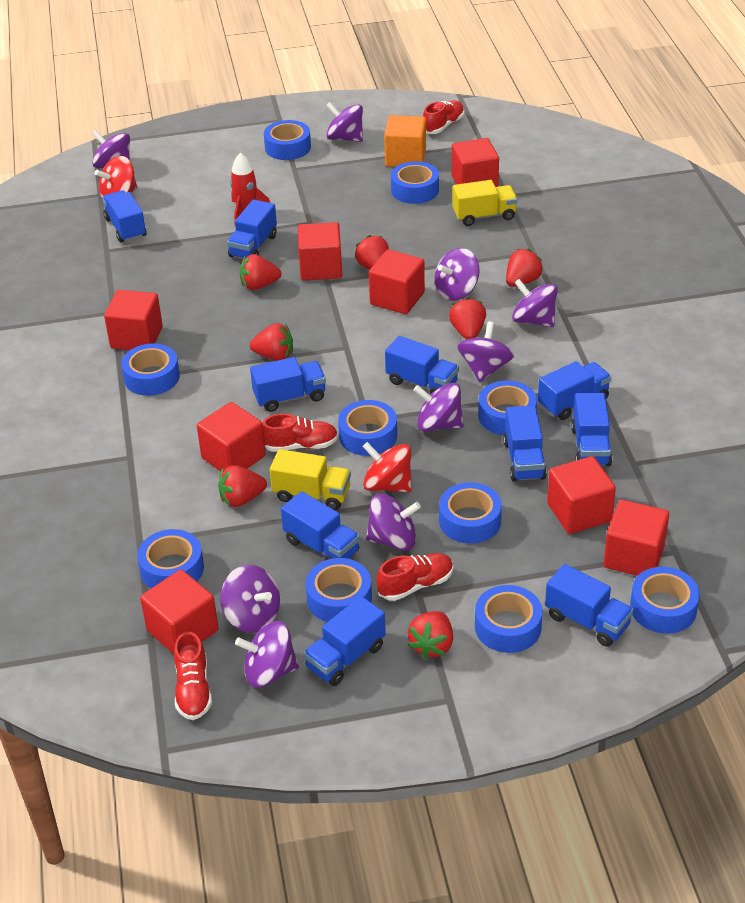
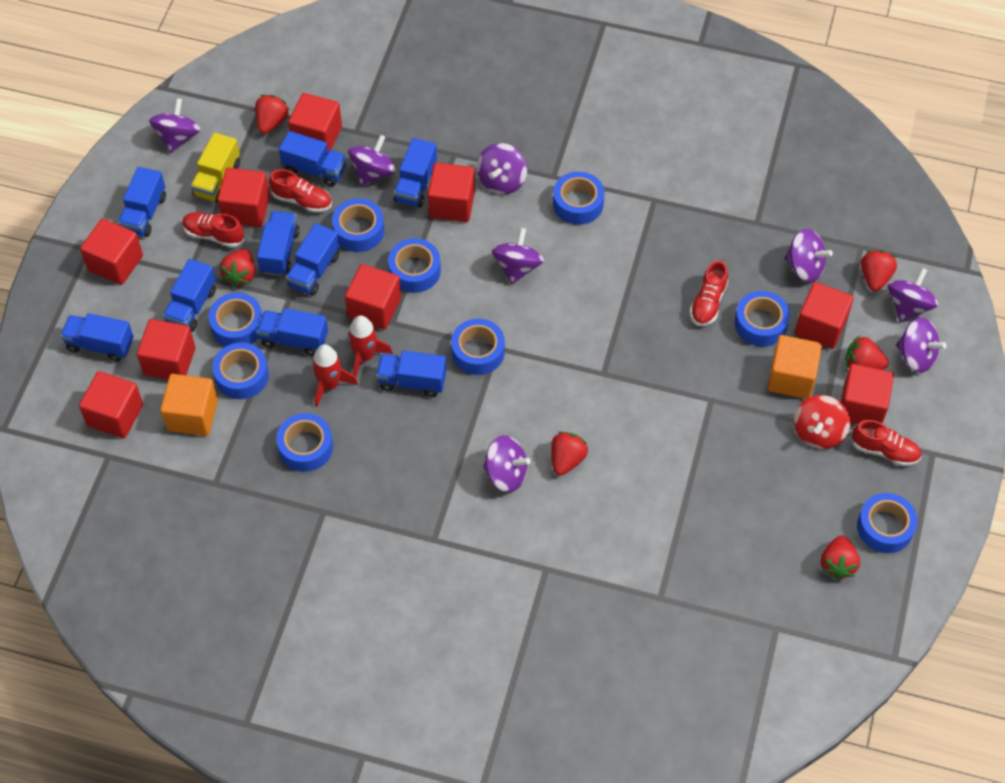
blue tape: [121,343,180,396] [137,529,204,588] [264,120,311,160] [305,558,372,622] [338,400,397,456] [391,161,439,204] [439,482,502,544] [475,585,543,653] [478,380,537,435] [630,567,700,634] = 10 -> [209,293,262,346] [212,342,269,399] [276,413,333,472] [332,198,384,252] [388,238,441,293] [451,319,505,375] [553,172,604,225] [735,291,790,347] [857,493,918,553] = 9
blue truck: [102,190,146,242] [227,199,277,259] [250,357,326,412] [281,491,360,560] [303,596,386,686] [385,336,459,395] [503,405,547,482] [538,361,611,420] [545,564,634,647] [571,393,612,467] = 10 -> [60,313,134,362] [118,167,166,237] [163,259,216,332] [257,211,300,276] [257,308,328,356] [279,131,347,187] [286,223,340,296] [376,350,447,397] [394,138,437,208] = 9
orange cube: [384,115,426,167] = 1 -> [160,374,218,436] [767,335,822,399] = 2
purple spinning top: [92,130,130,168] [220,565,280,633] [235,621,299,688] [326,102,363,142] [366,494,421,551] [414,383,464,431] [435,248,480,301] [457,322,514,382] [512,279,558,327] = 9 -> [149,98,201,153] [348,135,396,187] [477,143,527,195] [483,436,531,492] [492,228,544,284] [784,229,833,282] [887,268,938,322] [896,318,946,373] = 8
red cube: [104,290,163,350] [140,569,219,654] [197,402,266,471] [298,222,342,280] [369,249,425,314] [452,138,499,187] [547,456,616,534] [604,500,669,576] = 8 -> [79,371,143,438] [80,219,143,285] [137,319,196,380] [217,168,270,227] [288,93,342,151] [345,264,401,330] [428,163,475,222] [795,282,854,349] [841,364,894,424] = 9
red rocket: [230,152,270,221] = 1 -> [312,344,358,407] [348,316,393,377] = 2
red spinning top: [95,156,137,197] [362,442,412,492] = 2 -> [794,395,850,449] = 1
red strawberry: [218,465,267,507] [240,254,281,290] [250,323,293,361] [354,235,389,270] [408,611,453,659] [449,297,486,339] [506,249,544,287] = 7 -> [220,249,255,287] [255,95,289,134] [551,431,588,476] [820,536,860,579] [845,335,889,369] [861,250,897,292] = 6
yellow truck: [270,449,351,510] [452,180,518,226] = 2 -> [191,133,240,202] = 1

